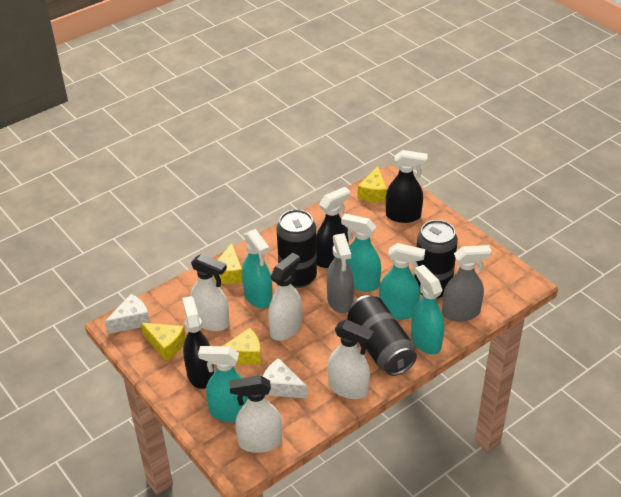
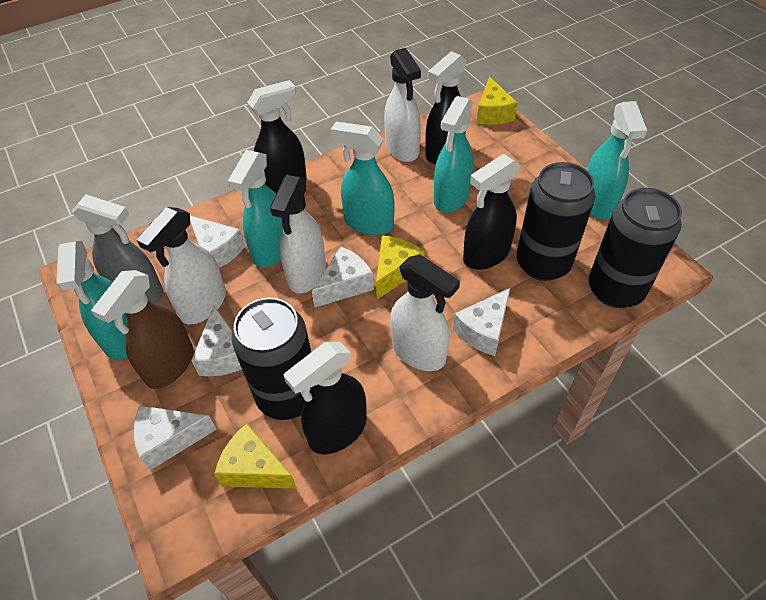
black spray bottle: [182,296,214,389] [316,187,350,268] [386,150,428,223] = 3 -> [247,80,307,193] [283,342,367,454] [425,51,467,164] [463,154,521,270] = 4
brown spray bottle: none = 0 -> [91,270,193,389] = 1
grey spray bottle: [327,233,354,313] [442,245,492,322] = 2 -> [72,194,163,303] = 1
white cheese: [105,294,150,334] [262,358,307,398] = 2 -> [134,405,217,471] [190,216,245,268] [191,305,242,376] [312,247,374,307] [453,288,510,356] = 5
yellow cheese: [141,323,186,361] [213,243,243,284] [223,328,261,365] [357,166,387,202] = 4 -> [214,423,297,489] [376,235,424,299] [476,77,518,125] = 3

